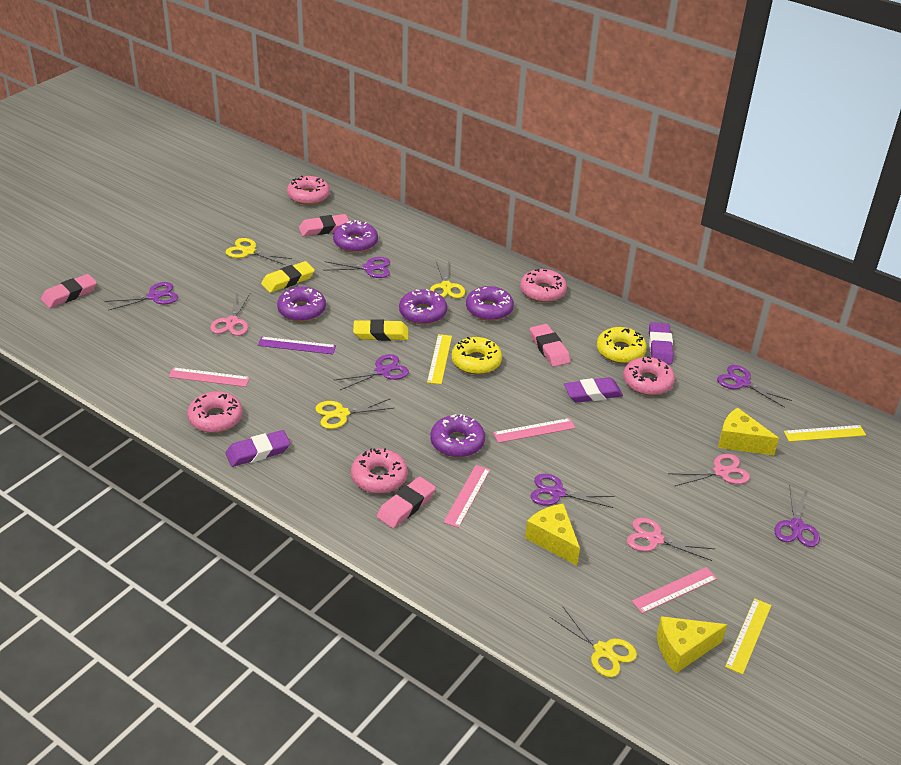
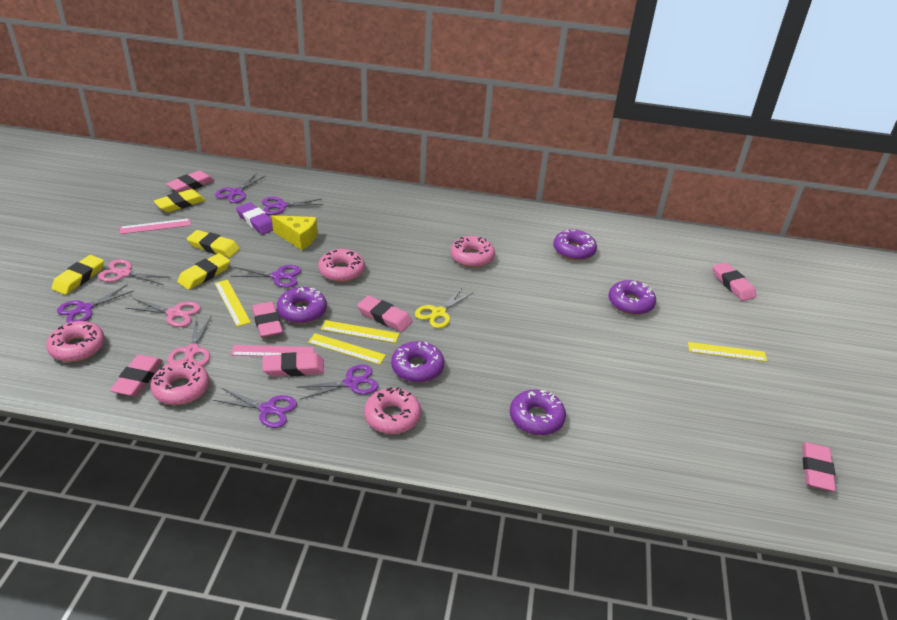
pink eraser: [41,274,97,308] [299,214,349,236] [377,476,436,528] [530,324,571,367] = 4 -> [110,355,163,396] [166,170,214,193] [252,302,283,338] [262,352,324,377] [357,296,413,332] [713,263,756,301] [802,442,836,491] = 7
pink ruler: [168,367,250,387] [443,465,490,528] [493,418,575,443] [632,567,717,614] = 4 -> [120,218,191,234] [231,345,314,356] = 2
purple eraser: [225,430,290,467] [564,377,623,403] [649,322,674,365] = 3 -> [236,202,273,235] = 1
purple ruler: [258,337,336,354] = 1 -> none = 0
yellow cheese: [525,503,580,565] [657,616,727,673] [718,408,779,455] = 3 -> [272,215,318,250] = 1
yellow donut: [451,337,502,375] [597,327,647,364] = 2 -> none = 0
yellow eraser: [261,261,315,293] [353,319,408,341] = 2 -> [52,255,104,295] [154,189,205,212] [177,253,230,290] [187,230,240,258] = 4
yellow ruler: [427,334,452,384] [725,598,771,675] [784,425,866,442] = 3 -> [215,280,251,327] [308,333,386,365] [321,320,399,343] [688,342,767,362] = 4
yellow scissors: [225,238,292,265] [315,399,394,429] [430,261,465,298] [550,606,637,677] = 4 -> [415,287,474,328] = 1

